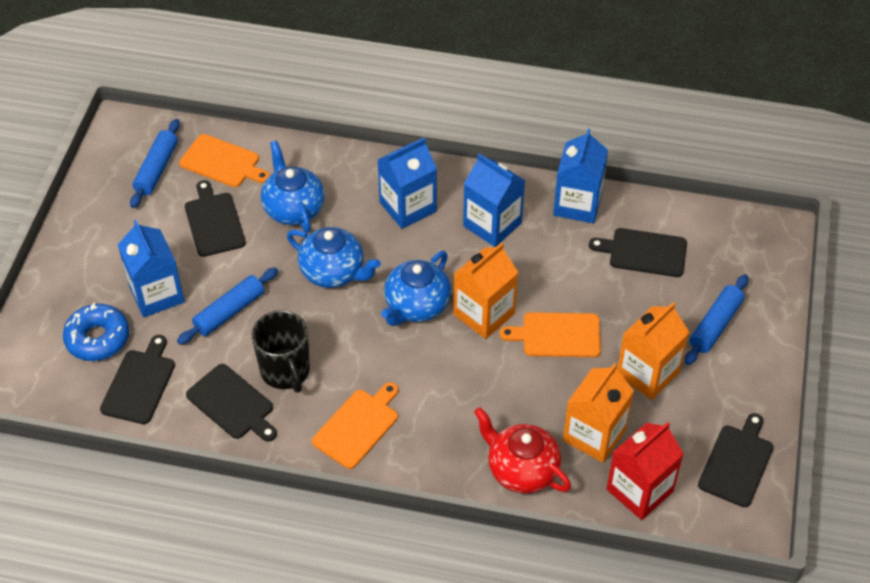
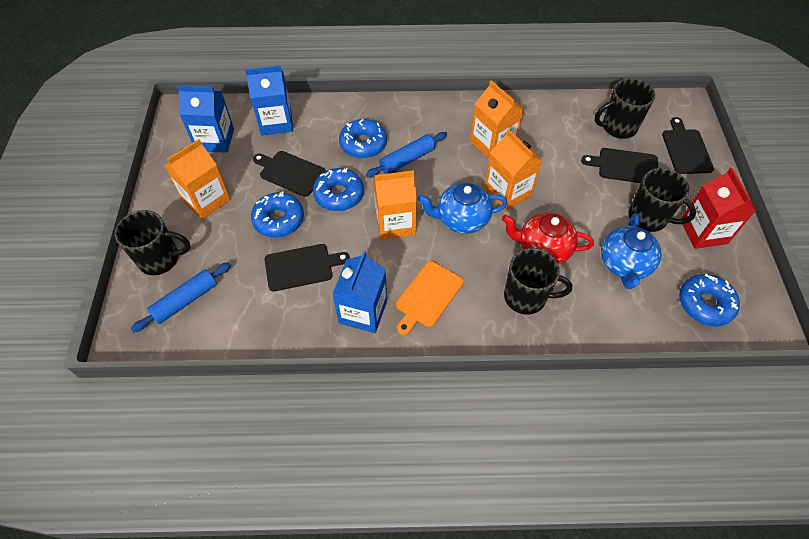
black cutting board: [100,335,175,424] [185,180,246,257] [186,364,277,442] [589,228,687,277] [698,413,773,507] = 5 -> [253,151,326,197] [265,244,350,292] [581,148,658,183] [662,117,714,174] = 4
black mug: [252,310,310,393] = 1 -> [115,210,191,275] [504,248,572,315] [594,78,655,139] [628,168,696,232] = 4
blue carton: [118,220,185,317] [378,137,437,229] [463,153,525,247] [553,128,608,223] = 4 -> [177,85,234,153] [245,66,293,135] [332,251,387,333] = 3
blue donut: [63,303,129,361] = 1 -> [251,191,304,238] [313,168,364,211] [339,119,387,158] [679,274,740,327] = 4
blue rolling pin: [130,119,180,208] [177,267,278,345] [685,274,749,365] = 3 -> [131,262,231,332] [366,132,447,178] = 2
blue teapot: [261,140,325,233] [287,227,381,288] [381,251,451,326] = 3 -> [417,183,508,234] [601,213,661,289] = 2
orange carton: [454,243,519,339] [563,363,634,463] [617,302,689,400] = 3 -> [164,139,230,219] [373,170,417,240] [470,80,524,159] [484,129,543,211] = 4
orange cutting board: [179,134,270,187] [312,382,398,469] [499,312,601,357] = 3 -> [396,261,464,335] = 1

